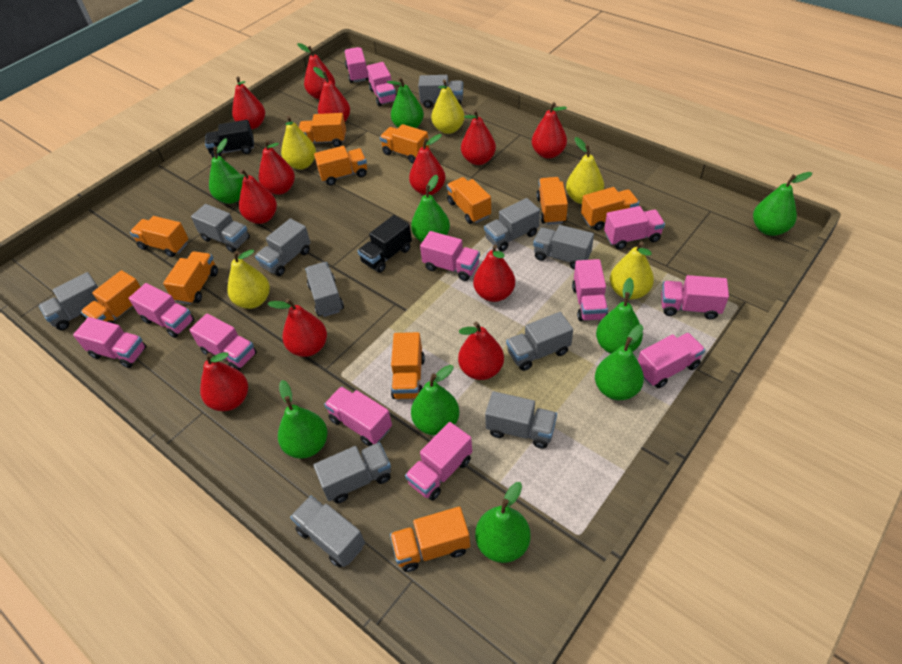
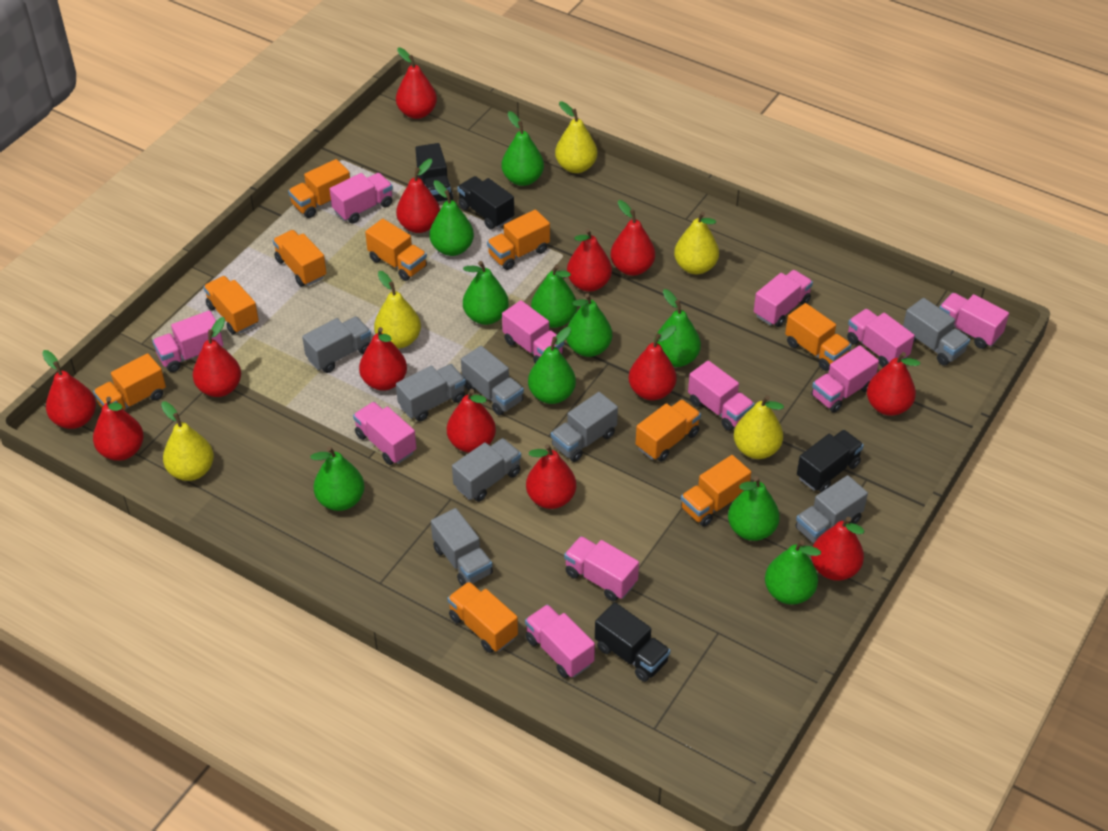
black truck: [205,120,254,158] [358,215,412,273] = 2 -> [415,143,453,202] [457,176,514,229] [595,602,670,682] [797,430,864,492] = 4
green pear: [209,138,243,204] [278,380,328,459] [387,77,424,128] [411,175,450,242] [411,365,459,435] [475,482,530,563] [595,325,644,400] [596,278,643,354] [753,172,812,236] = 9 -> [310,446,365,511] [430,180,474,256] [463,261,509,325] [502,111,544,186] [528,327,576,404] [531,264,577,328] [566,293,612,357] [654,289,701,367] [728,476,780,541] [765,540,821,605] = 10
grey truck: [39,272,99,330] [191,204,250,252] [255,218,311,276] [290,496,365,567] [305,262,344,317] [313,442,391,503] [418,75,463,108] [484,198,540,252] [485,391,557,449] [506,312,573,371] [533,225,594,270] = 11 -> [302,316,371,373] [396,364,466,422] [431,508,493,586] [452,438,521,502] [461,346,524,416] [551,392,618,462] [796,475,868,543] [903,298,970,366] = 8
orange truck: [81,270,141,324] [130,216,188,257] [163,251,218,304] [299,113,346,147] [314,146,367,186] [380,124,429,163] [390,507,470,572] [391,332,425,399] [447,177,491,224] [536,177,568,225] [581,187,639,230] = 11 -> [93,353,166,411] [203,276,259,334] [273,230,327,287] [288,159,350,218] [365,219,427,281] [448,582,518,653] [487,209,550,270] [636,399,701,462] [681,455,751,527] [785,303,851,371] = 10
pink truck: [73,317,146,368] [129,283,194,338] [189,314,257,371] [324,386,392,446] [345,47,369,83] [367,62,397,106] [405,422,472,501] [420,231,480,281] [572,259,608,321] [604,206,665,249] [638,333,705,388] [661,275,729,320] = 12 -> [152,310,223,372] [330,173,393,224] [353,402,416,465] [502,300,564,363] [525,604,595,678] [564,536,639,601] [688,360,754,431] [754,270,813,327] [811,345,879,412] [847,309,915,367] [939,293,1009,349] = 11
red pear: [200,352,248,411] [228,169,277,224] [232,77,265,129] [259,140,295,195] [268,299,327,357] [297,43,335,99] [313,67,350,122] [409,134,446,195] [458,322,504,380] [461,110,496,165] [473,245,515,302] [532,102,567,159] = 12 -> [42,350,96,429] [93,397,144,461] [193,317,241,397] [359,327,407,391] [396,48,437,119] [396,159,440,233] [447,389,496,453] [526,444,576,509] [567,229,612,292] [611,200,655,276] [629,325,676,400] [811,517,864,581] [867,352,920,416] = 13

